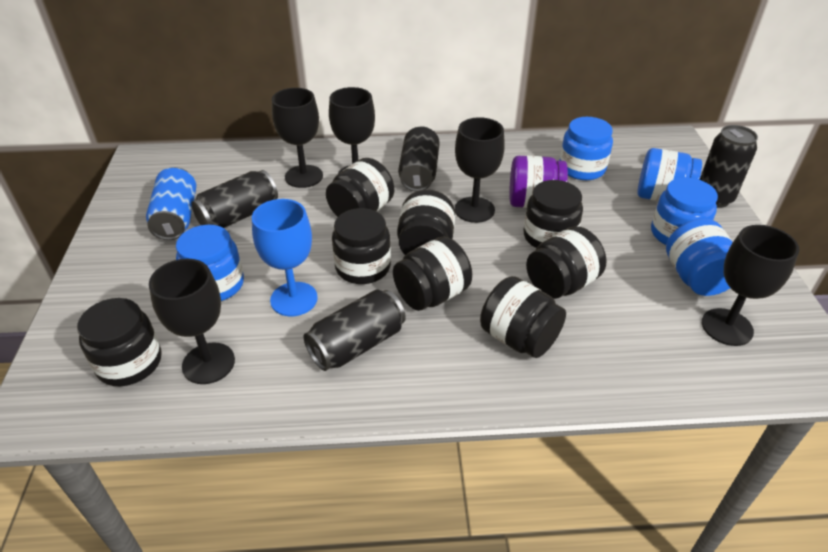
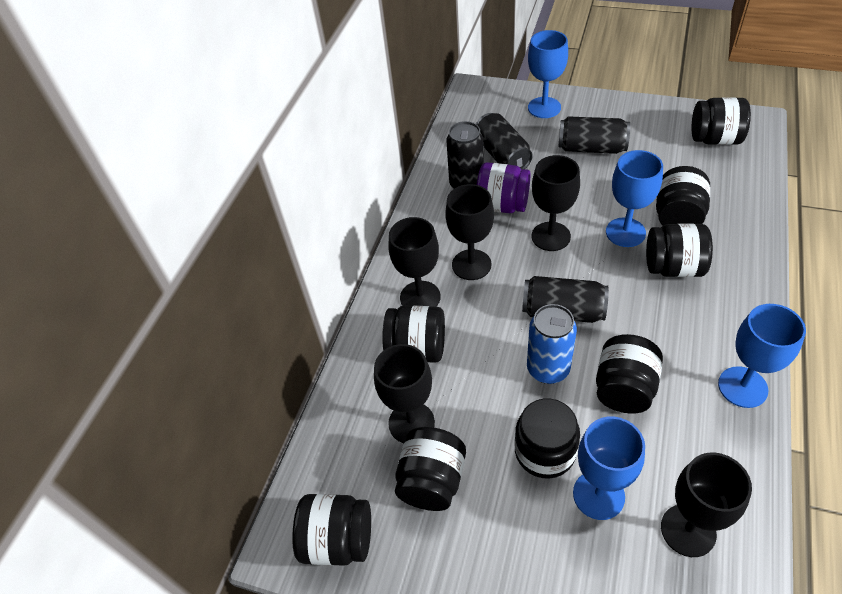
blue goblet: [252,199,318,316] = 1 -> [528,30,568,118] [573,416,645,520] [606,150,663,247] [718,304,806,408] = 4
blue jar: [176,225,244,301] [560,117,613,180] [638,148,702,201] [651,178,718,245] [666,219,733,296] = 5 -> none = 0

